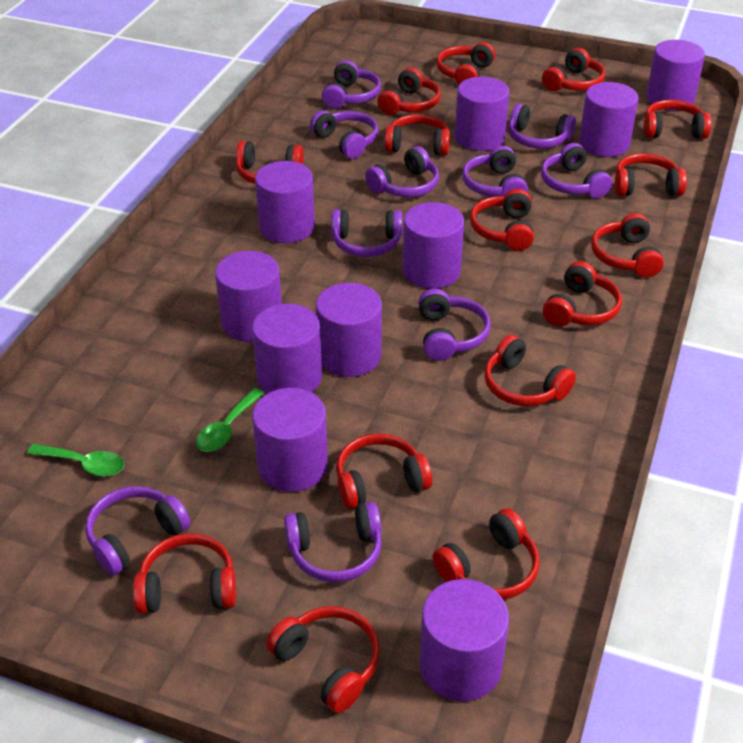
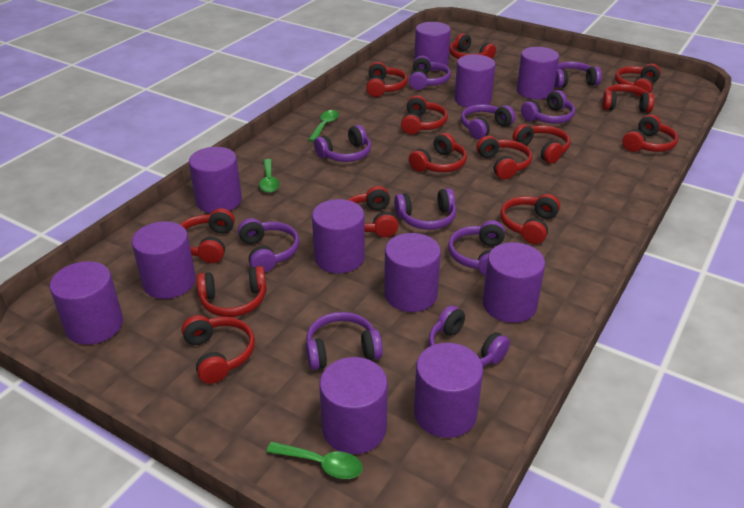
green spoon: [27,444,124,477] [196,388,264,452] = 2 -> [259,159,280,193] [266,442,363,479] [308,110,339,142] = 3
purple cylinder: [215,251,282,342] [252,304,322,394] [252,388,328,492] [255,161,315,243] [316,283,382,377] [402,202,464,289] [419,579,509,702] [455,77,509,151] [579,82,639,157] [646,40,705,110] = 10 -> [50,261,123,345] [132,221,196,299] [189,147,242,213] [312,199,365,273] [319,357,388,454] [384,233,441,312] [414,22,451,71] [414,343,483,438] [454,54,495,107] [483,242,545,323] [517,47,559,99] = 11
red headphones: [133,533,236,614] [236,141,304,184] [266,606,380,713] [336,433,432,509] [377,67,441,115] [385,114,450,156] [433,508,540,599] [436,42,495,84] [470,189,534,251] [484,335,576,406] [542,48,605,91] [543,261,622,326] [591,213,664,278] [615,153,687,196] [644,100,712,139] = 15 -> [180,208,235,263] [182,315,255,384] [197,266,267,317] [348,186,399,237] [366,62,408,97] [401,95,448,135] [409,133,467,172] [449,33,496,59] [477,136,532,180] [500,194,560,244] [513,124,570,164] [602,84,655,113] [615,64,661,97] [622,114,678,152] = 14

